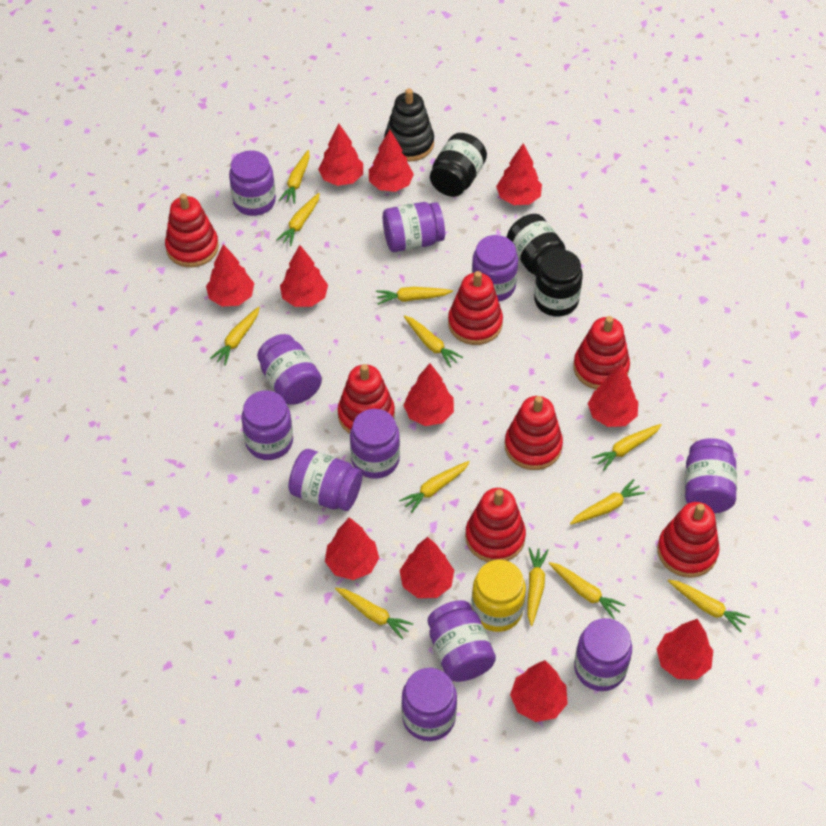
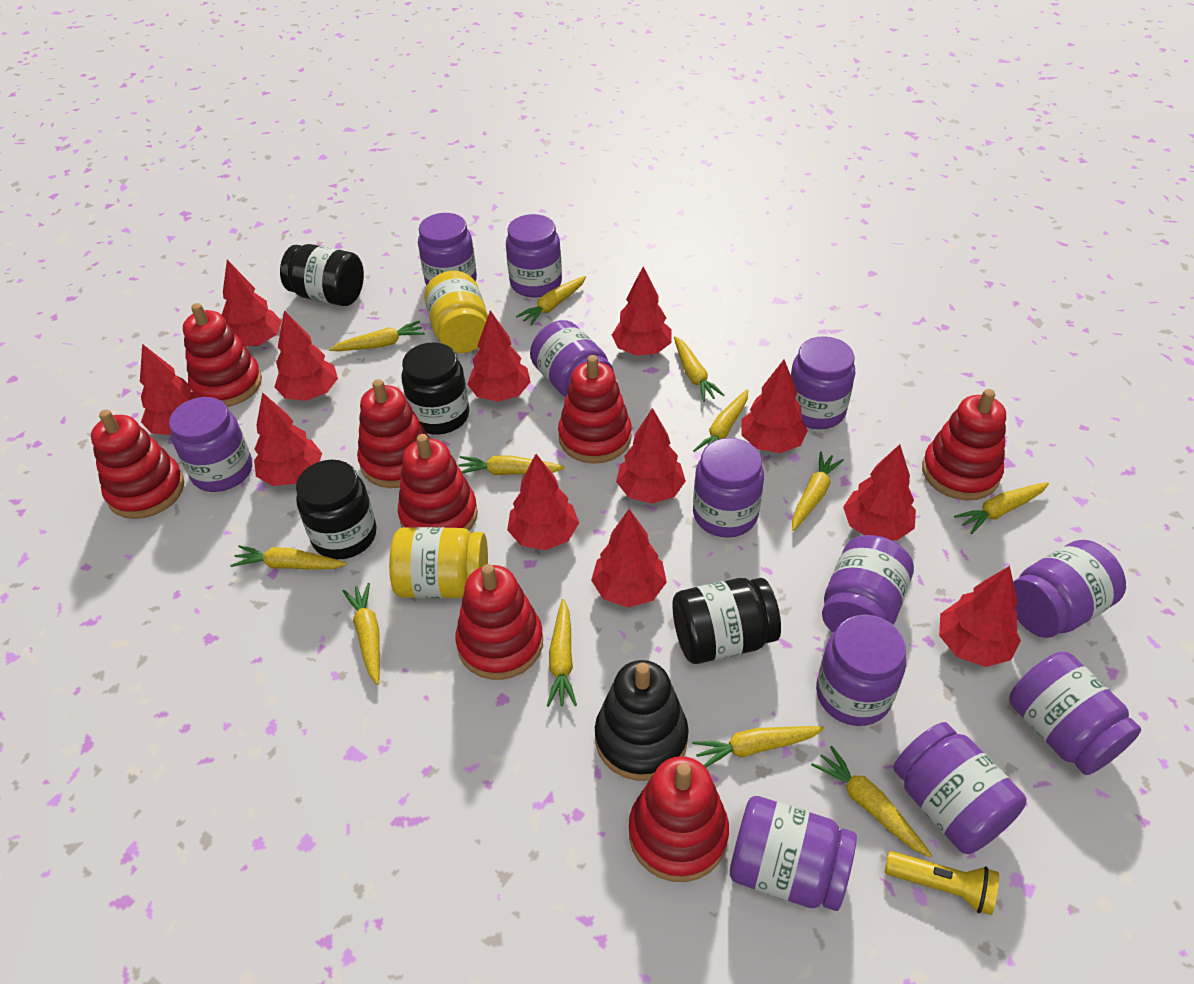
black jar: [430,133,487,197] [507,214,565,276] [534,249,583,317] = 3 -> [280,244,364,306] [296,460,377,560] [401,342,469,435] [672,578,781,664] = 4
purple jar: [229,150,276,216] [241,391,293,460] [257,334,322,405] [288,449,362,511] [350,409,400,479] [383,202,445,252] [401,668,457,741] [428,600,496,682] [472,235,518,302] [574,618,632,691] [685,438,737,513] = 11 -> [169,397,252,492] [418,213,477,285] [506,214,562,298] [530,320,614,397] [693,438,764,538] [730,796,857,911] [791,336,855,429] [816,615,906,726] [822,535,914,633] [893,722,1026,854] [1009,652,1141,775] [1013,540,1126,638] = 12
red stacking toy: [165,194,219,267] [338,364,395,434] [448,271,503,345] [465,488,526,562] [505,396,563,470] [573,316,630,390] [657,502,720,578] = 7 -> [91,409,184,519] [183,303,262,407] [357,379,430,488] [398,434,478,530] [455,564,543,680] [558,355,632,464] [629,756,729,882] [922,389,1006,500] = 8
red tree: [206,244,254,307] [280,245,328,307] [318,124,363,186] [325,517,379,580] [369,130,414,192] [399,537,454,598] [403,363,454,426] [496,143,542,205] [510,660,568,722] [588,364,638,427] [657,619,713,680] = 11 -> [140,344,204,435] [222,260,282,347] [254,392,322,486] [274,310,338,401] [467,310,530,402] [507,454,579,550] [591,509,667,607] [612,266,671,356] [616,408,686,504] [741,360,808,453] [843,444,916,541] [939,566,1021,667] = 12
yellow flashlight: none = 0 -> [885,851,999,915] = 1
yellow jar: [472,560,526,632] = 1 -> [389,527,488,599] [424,271,488,353] = 2

